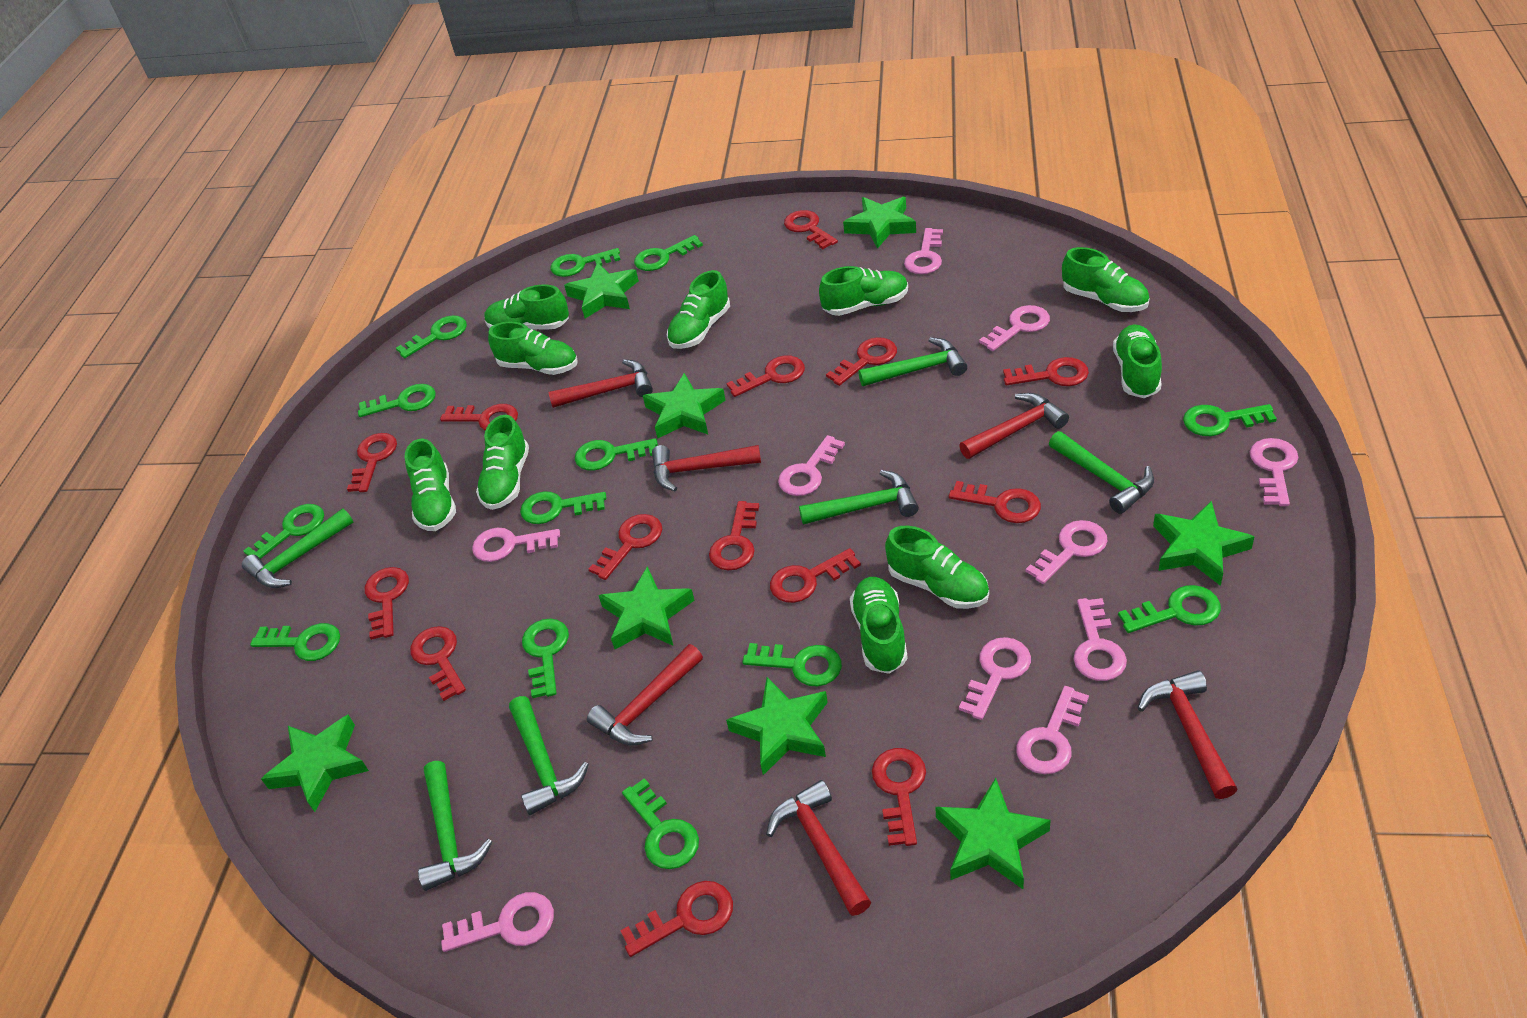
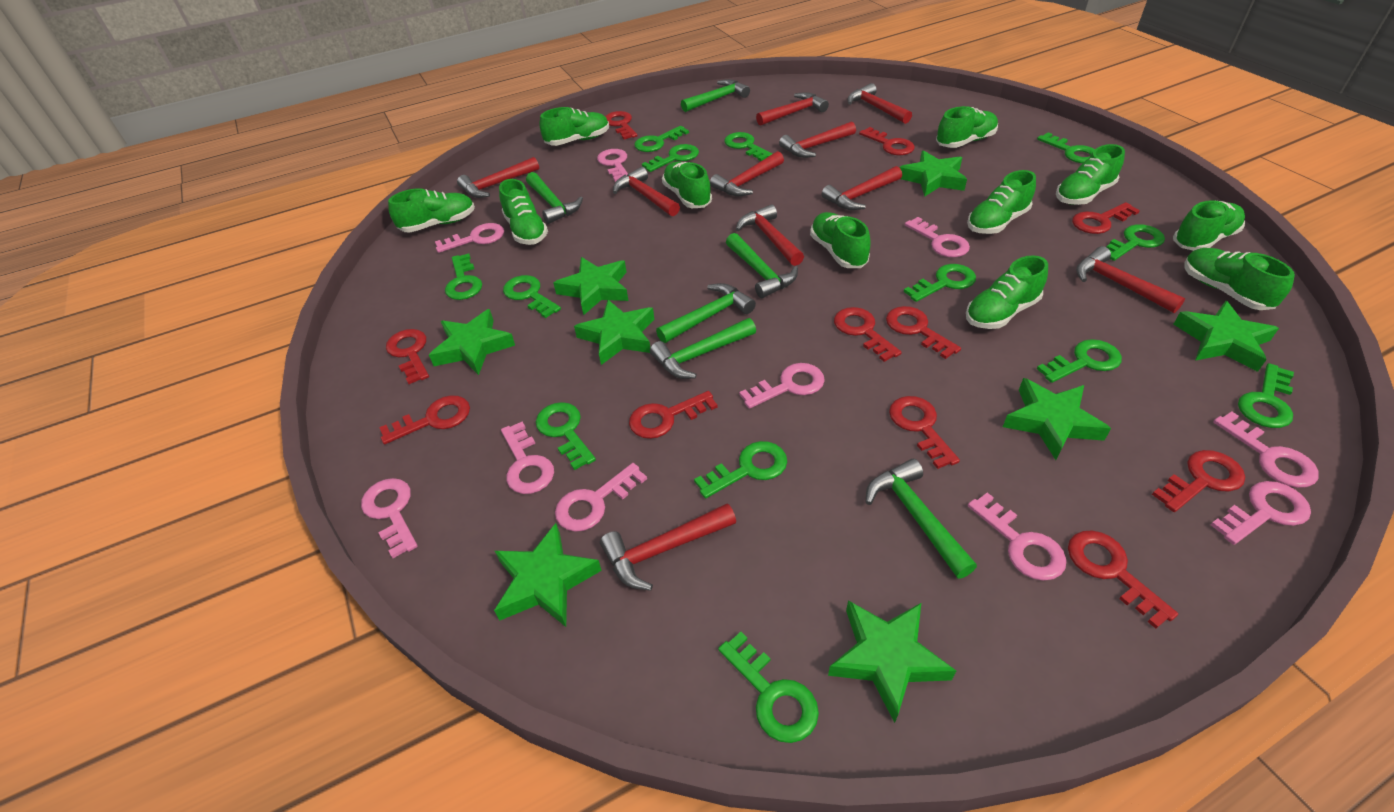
green shoe: [405,438,456,531] [476,415,529,510] [484,285,569,330] [488,322,578,375] [667,270,730,349] [819,266,908,316] [850,577,907,674] [885,526,989,609] [1062,247,1149,312] [1113,324,1162,398] = 10 -> [388,188,475,233] [499,179,548,245] [539,107,609,146] [662,161,712,208] [810,212,870,268] [936,106,998,148] [966,255,1048,329] [967,170,1036,234] [1056,144,1125,205] [1173,200,1245,251] [1184,248,1295,310] = 11
red hammer: [548,359,653,408] [587,644,703,746] [652,445,761,491] [766,780,871,916] [959,393,1069,459] [1138,670,1238,799] = 6 -> [457,157,539,198] [600,503,736,591] [613,167,680,216] [710,151,784,196] [736,204,804,266] [756,92,829,126] [779,121,856,158] [822,166,902,210] [847,83,912,124] [1076,246,1185,313] = 10
red key: [347,433,397,492] [365,567,409,640] [410,626,466,701] [440,404,518,430] [589,514,662,580] [620,881,733,957] [709,501,759,571] [727,355,805,397] [770,548,861,603] [784,210,838,249] [826,337,897,386] [872,748,926,846] [949,481,1041,523] [1003,357,1089,386] = 14 -> [379,395,470,444] [386,329,429,384] [605,111,638,140] [629,391,718,439] [834,307,902,362] [859,127,915,155] [886,306,961,359] [889,396,960,469] [1068,530,1178,629] [1072,202,1140,234] [1152,450,1245,512] = 11

